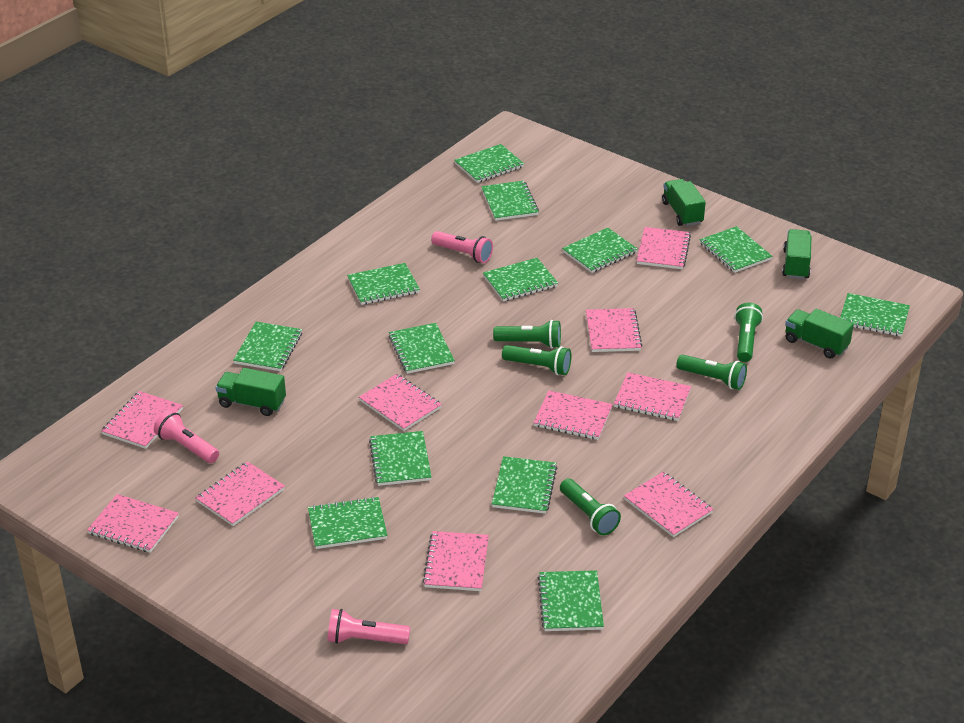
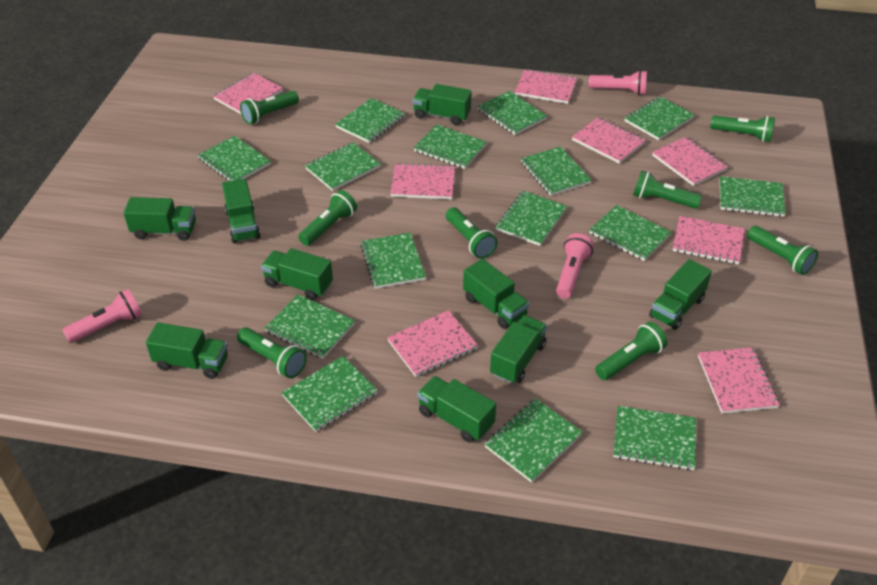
green flashlight: [493,320,561,348] [502,345,571,375] [560,479,621,535] [676,354,747,390] [734,302,763,362] = 5 -> [237,327,307,378] [240,91,299,124] [298,190,357,246] [446,207,498,259] [595,322,667,380] [633,171,702,209] [710,115,775,142] [747,226,818,275] = 8
green notebook: [233,322,302,371] [308,496,388,549] [347,263,420,305] [369,431,432,486] [389,323,455,374] [454,144,524,183] [481,181,539,221] [483,258,558,301] [492,456,557,514] [538,570,604,631] [562,228,638,273] [700,226,772,273] [840,293,910,337] = 13 -> [198,136,271,181] [265,294,355,359] [281,356,378,432] [305,142,381,191] [335,98,405,143] [361,233,426,289] [414,124,487,169] [477,91,547,135] [485,398,582,483] [495,191,567,246] [521,146,591,196] [590,205,671,261] [614,406,696,470] [625,96,695,140] [719,176,786,217] = 15
green truck: [216,368,286,416] [662,179,706,226] [782,229,812,279] [785,309,854,359] = 4 -> [124,197,196,241] [146,322,228,379] [222,178,261,243] [261,248,333,300] [413,84,472,125] [417,376,496,443] [463,259,529,329] [490,315,547,384] [649,259,712,330] = 9
pink notebook: [87,494,179,553] [101,391,183,449] [195,461,285,526] [359,374,442,431] [422,531,489,591] [533,390,613,440] [586,308,643,352] [614,372,691,421] [624,472,713,537] [637,227,691,269] = 10 -> [213,73,283,115] [387,310,478,377] [390,163,455,199] [515,69,577,104] [572,117,646,164] [652,137,728,186] [673,216,745,264] [698,347,780,413] = 8

